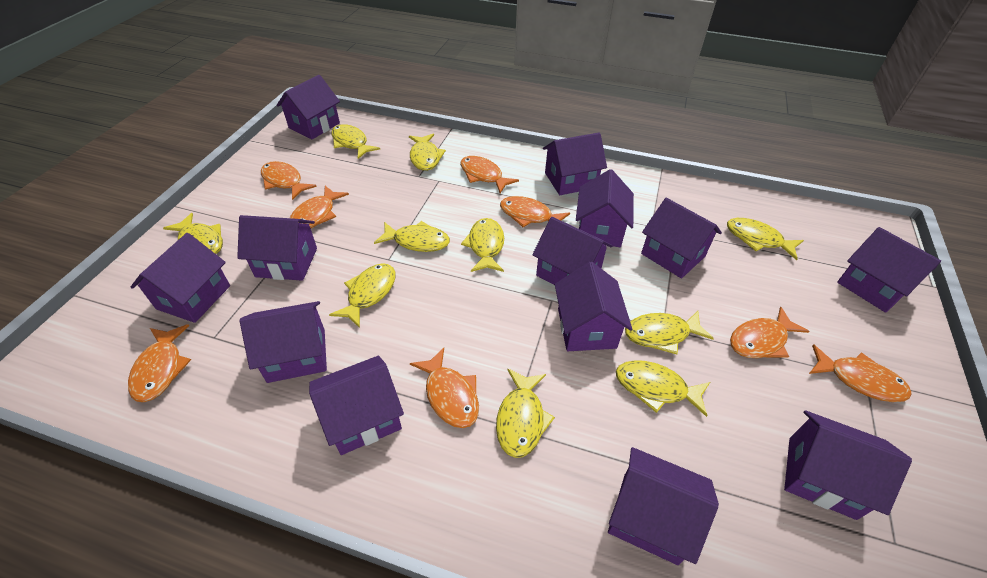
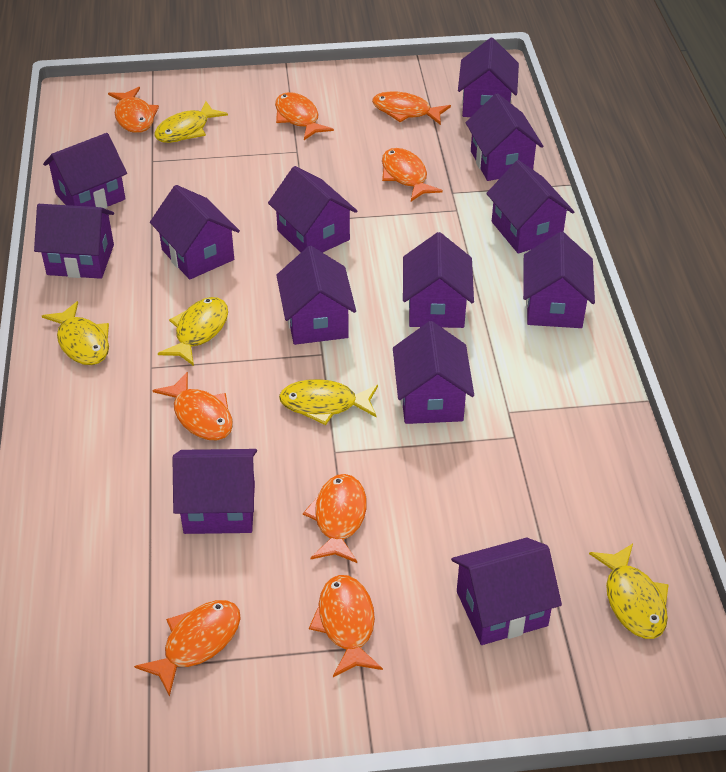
yellow fish: [163,213,223,254] [329,263,395,328] [331,124,380,159] [374,221,450,252] [409,134,446,171] [461,218,504,272] [496,369,555,458] [616,360,710,417] [625,311,714,354] [727,218,804,260] = 10 -> [42,301,109,365] [154,101,228,143] [158,297,228,366] [279,379,378,425] [589,543,669,639] = 5

